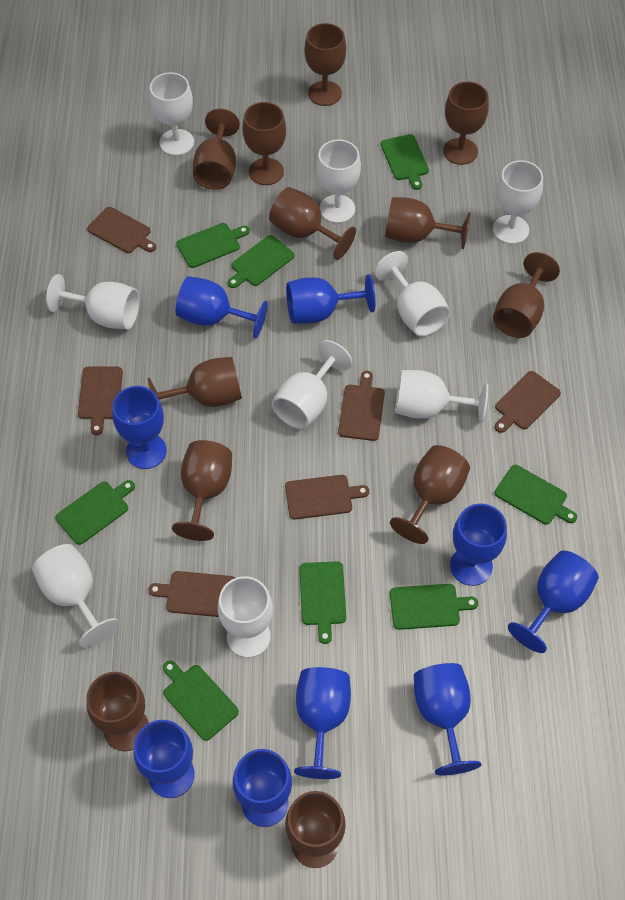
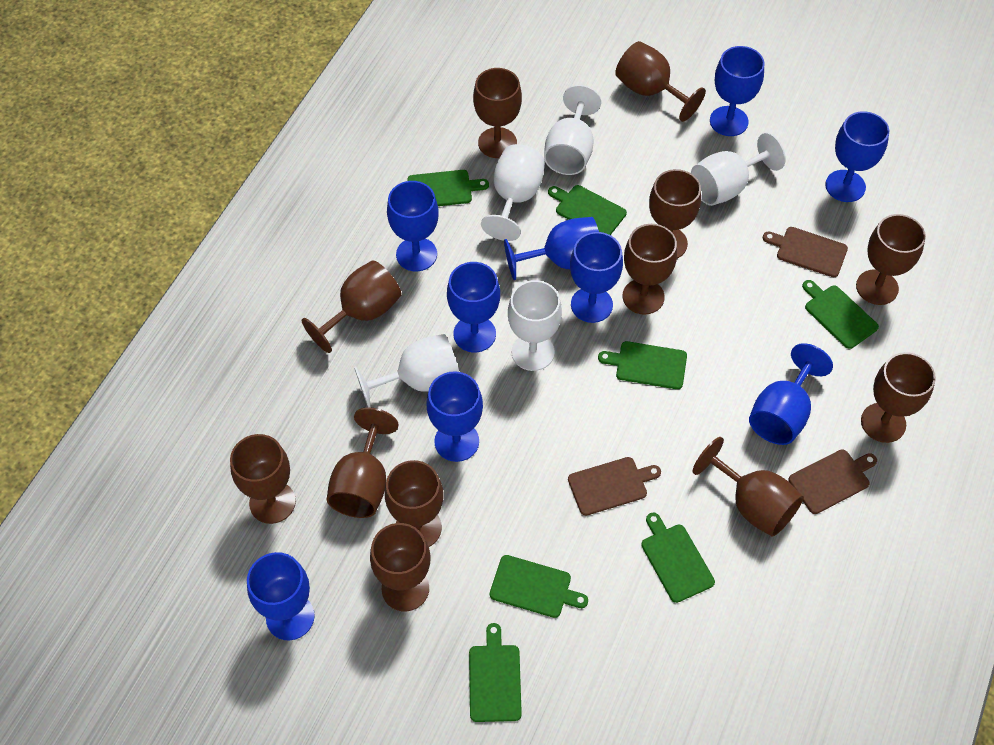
brown cutting board: [78,367,123,435] [87,207,156,253] [148,571,235,617] [285,475,369,520] [338,371,385,441] [495,371,561,433] = 6 -> [568,457,661,516] [763,227,848,277] [789,449,877,514] = 3
green cutting board: [55,480,135,545] [163,660,239,741] [176,223,250,268] [228,235,295,288] [300,561,346,644] [381,134,429,190] [390,584,478,630] [494,465,577,525] = 8 -> [407,170,489,206] [469,623,522,722] [490,555,588,618] [548,185,627,235] [598,341,687,389] [641,513,715,603] [802,280,879,349] = 7
white goblet: [32,544,119,647] [46,274,140,329] [149,72,194,156] [218,576,273,658] [272,340,352,429] [316,140,361,223] [375,251,450,336] [395,370,488,423] [493,160,543,244] = 9 -> [354,334,459,408] [481,144,545,241] [508,280,562,371] [544,85,601,175] [691,133,786,206] = 5

